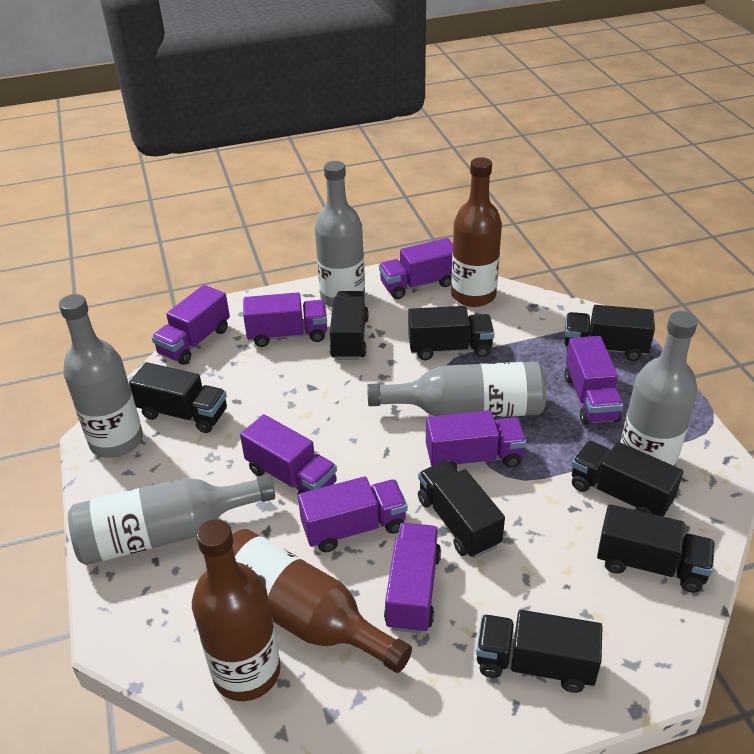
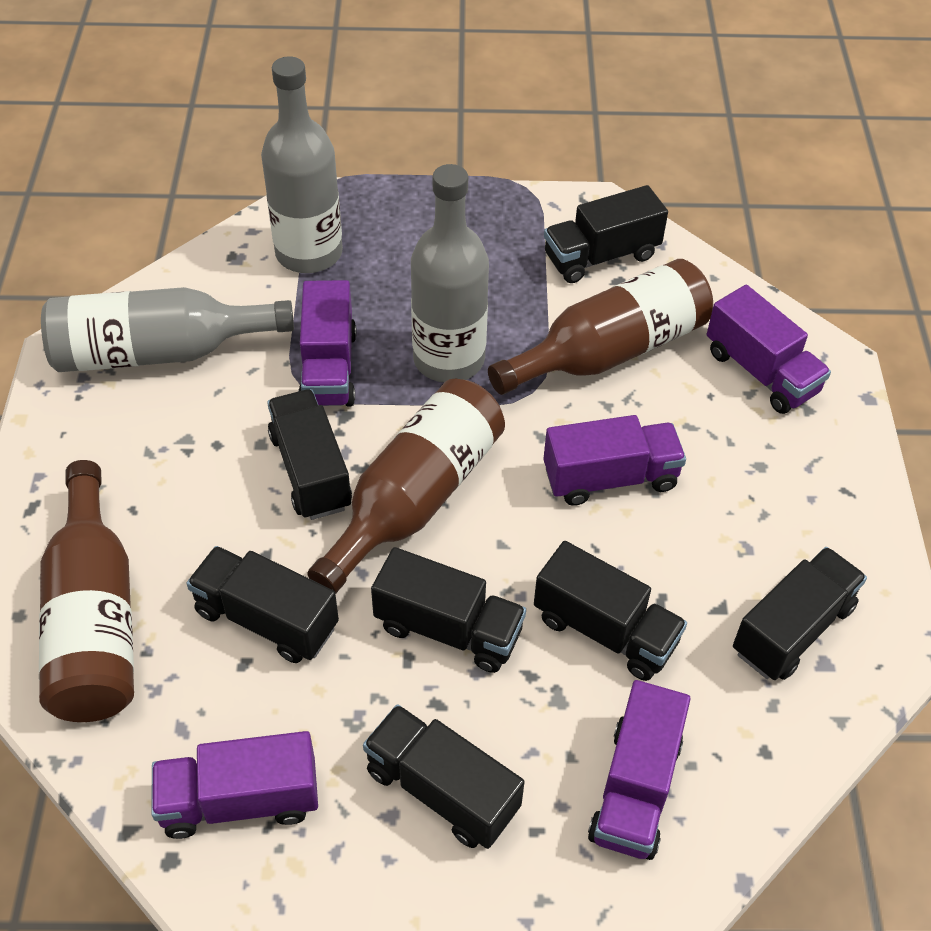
black truck: [129,362,227,433] [330,291,369,360] [408,306,494,360] [418,460,505,558] [476,610,603,693] [565,305,655,361] [572,441,683,517] [597,504,715,593] = 8 -> [186,546,339,663] [267,389,352,520] [363,704,525,849] [371,547,526,673] [534,541,687,681] [544,185,668,283] [733,547,867,680] = 7
grey bottle: [59,294,143,458] [68,475,275,565] [315,161,365,308] [367,362,546,417] [620,311,698,467] = 5 -> [41,287,294,372] [261,56,343,273] [411,164,489,383] = 3
purple truck: [152,285,230,365] [240,414,337,494] [243,292,327,347] [298,476,407,552] [379,238,453,299] [384,523,441,634] [426,410,526,470] [564,336,623,425] = 8 -> [151,731,318,839] [298,280,357,407] [543,415,686,506] [588,680,691,860] [707,285,831,414] = 5

